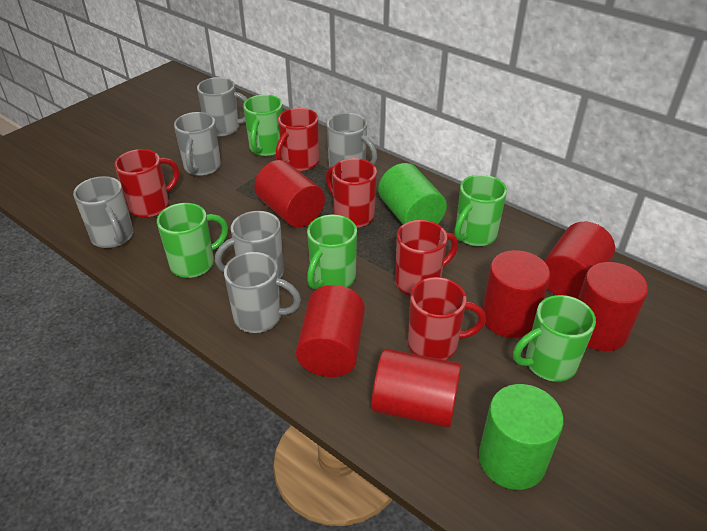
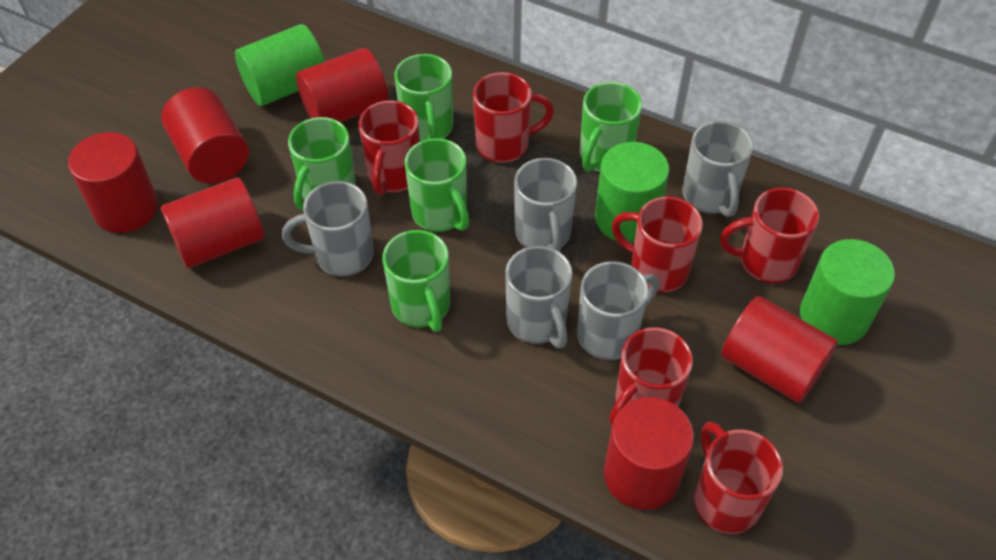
green cylinder: [378,163,447,224] [479,384,564,490] = 2 -> [235,24,325,106] [595,142,670,243] [800,239,895,345] = 3
grey mug: [73,176,133,248] [174,112,221,176] [197,77,247,137] [215,211,284,278] [224,252,301,333] [327,113,377,168] = 6 -> [282,181,374,277] [505,246,573,348] [514,158,577,252] [577,261,659,360] [682,121,753,217] = 5
red mug: [114,149,179,218] [276,108,319,171] [326,158,377,228] [395,220,458,296] [408,277,486,360] = 5 -> [359,100,420,195] [473,72,554,163] [609,327,693,426] [611,196,703,293] [694,422,783,534] [720,187,819,283] = 6

